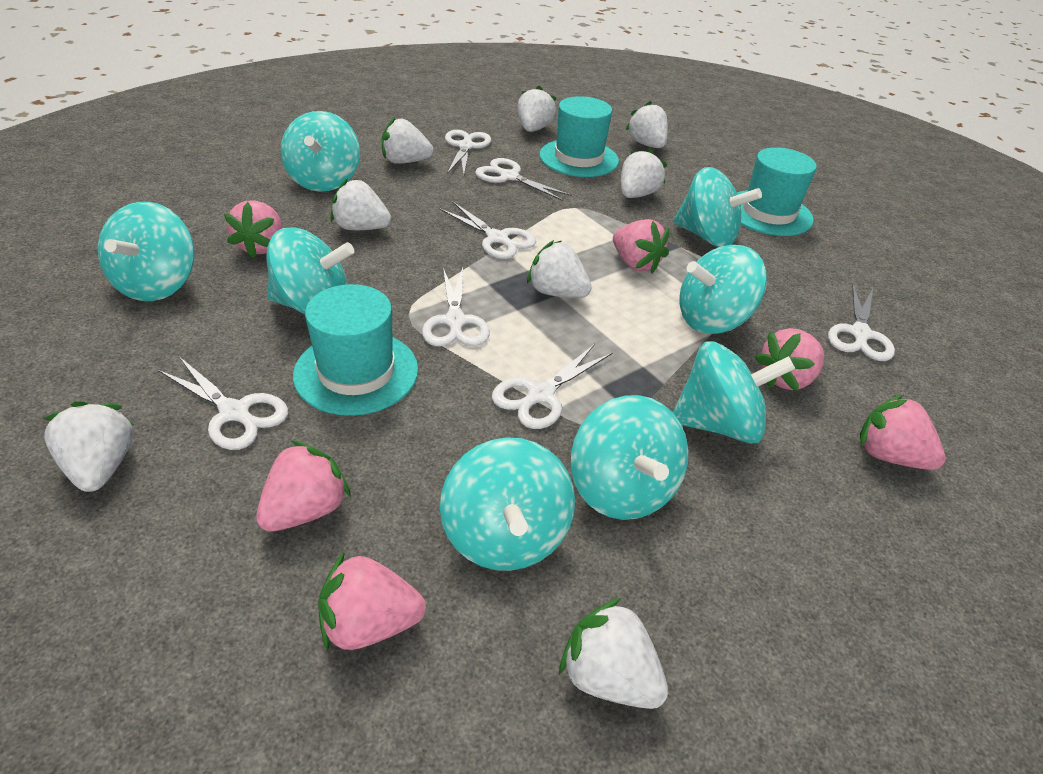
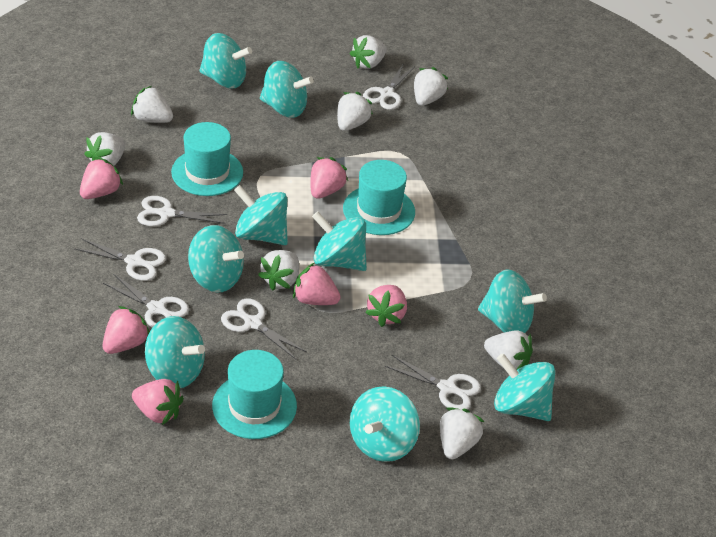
turquoise spinning top: [98,202,194,301] [266,228,354,315] [281,111,360,192] [440,437,575,571] [571,395,688,520] [673,341,795,443] [674,167,762,247] [679,245,767,334] = 8 -> [145,316,205,388] [188,225,244,292] [199,33,252,88] [234,185,288,245] [260,61,314,118] [312,211,367,271] [350,386,420,462] [478,269,547,333] [494,353,555,421] = 9
white scissors: [158,357,288,450] [422,268,490,347] [440,202,536,259] [445,130,491,175] [475,158,572,201] [492,344,612,429] [828,284,895,361] = 7 -> [74,238,166,281] [103,274,189,328] [137,196,227,226] [221,299,307,359] [363,63,414,110] [385,355,481,410] = 6

